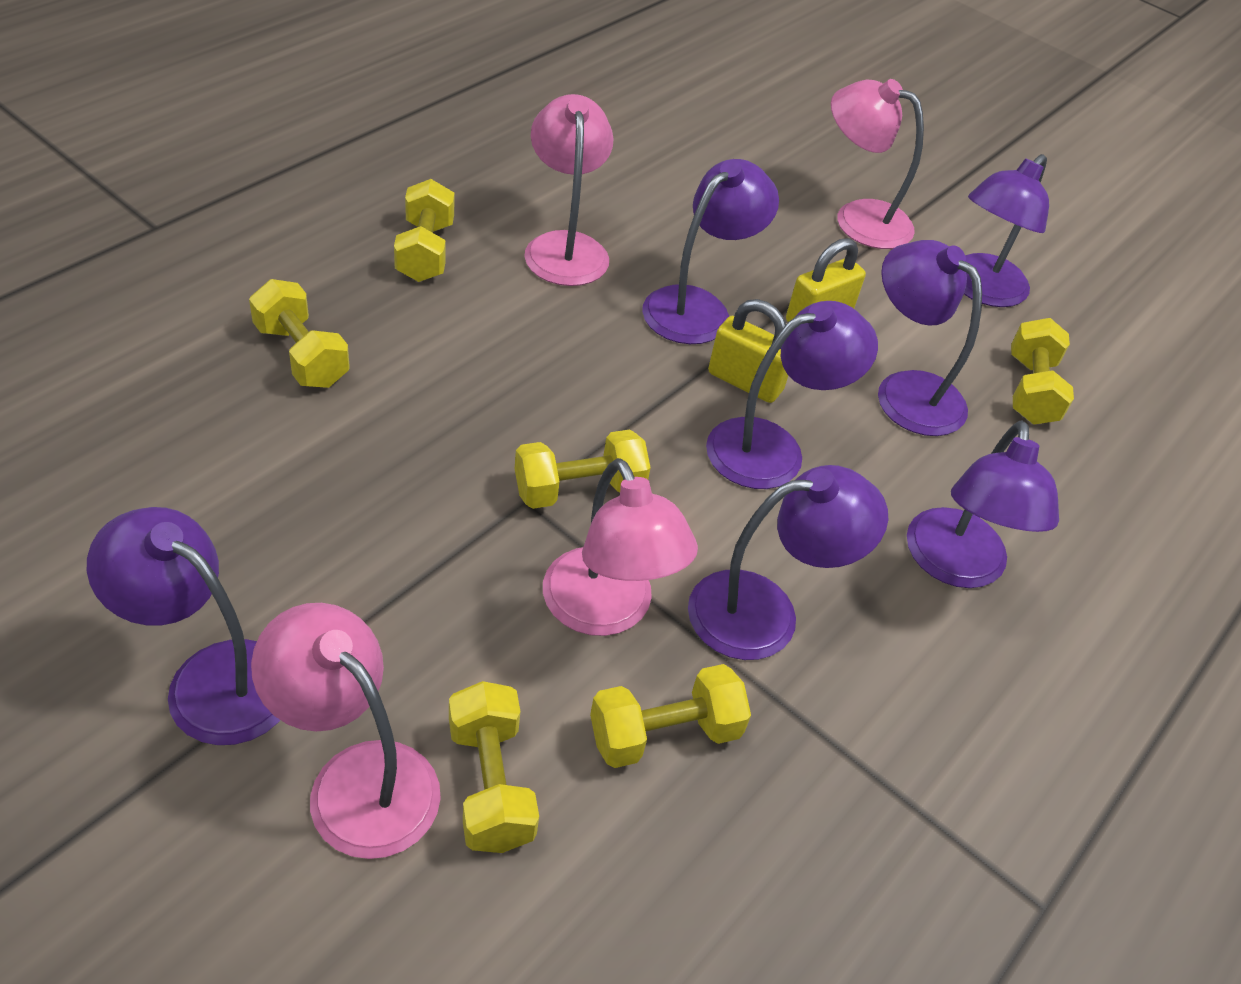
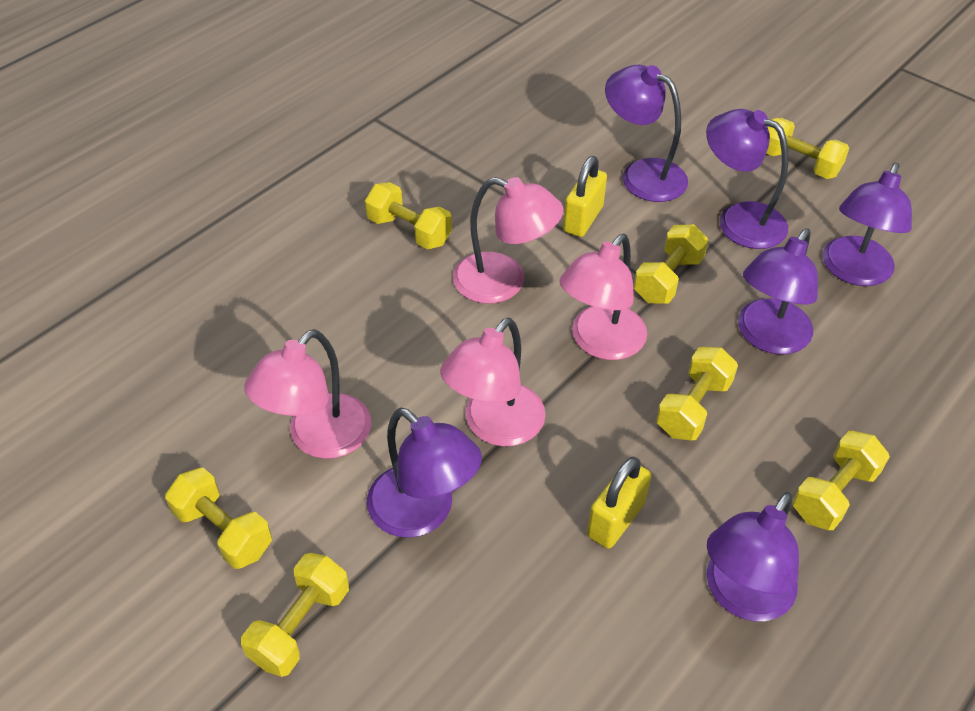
purple lamp: [87,507,280,745] [642,159,779,344] [688,465,888,660] [706,301,878,489] [878,240,982,436] [907,421,1059,588] [964,154,1049,307] = 7 -> [367,407,482,538] [605,65,688,202] [706,109,788,249] [707,492,799,621] [738,228,818,355] [823,163,912,286] = 6
yellow dumbbell: [249,279,350,388] [394,179,455,282] [449,681,539,853] [515,430,651,509] [590,664,751,768] [1011,318,1074,424] = 6 -> [165,468,272,569] [241,553,349,677] [365,182,452,249] [634,224,709,304] [656,347,738,441] [766,118,849,179] [792,431,890,530] = 7

